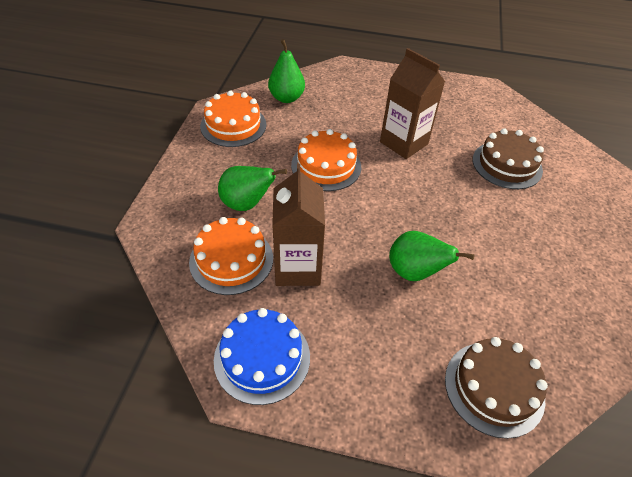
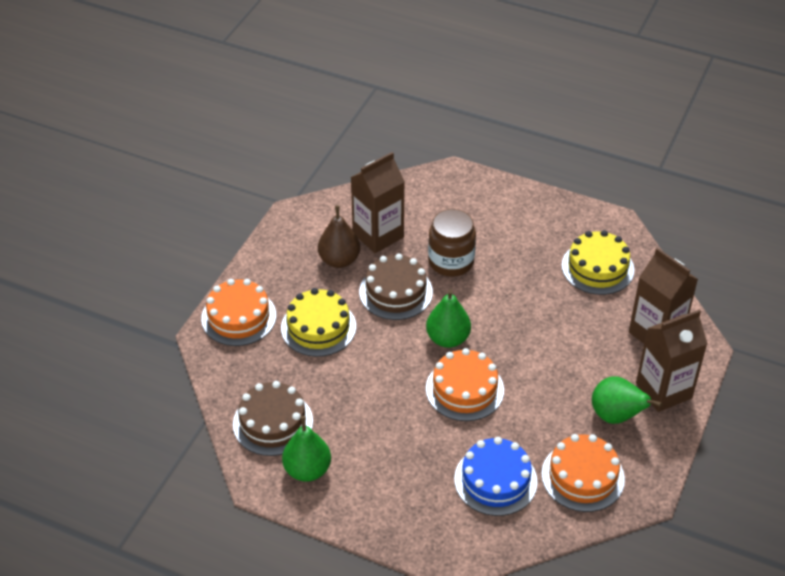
brown carton: [272,164,325,286] [380,48,445,159] = 2 -> [351,152,405,253] [629,248,698,344] [636,310,708,412] = 3
brown jar: none = 0 -> [428,209,476,277] = 1
brown pear: none = 0 -> [318,205,360,268] = 1
yellow cake: none = 0 -> [281,288,356,357] [561,230,634,295] = 2

